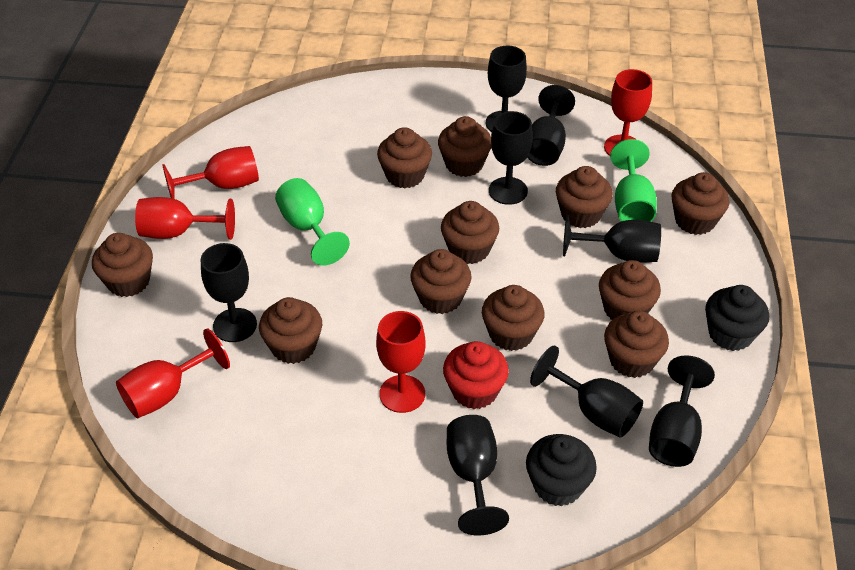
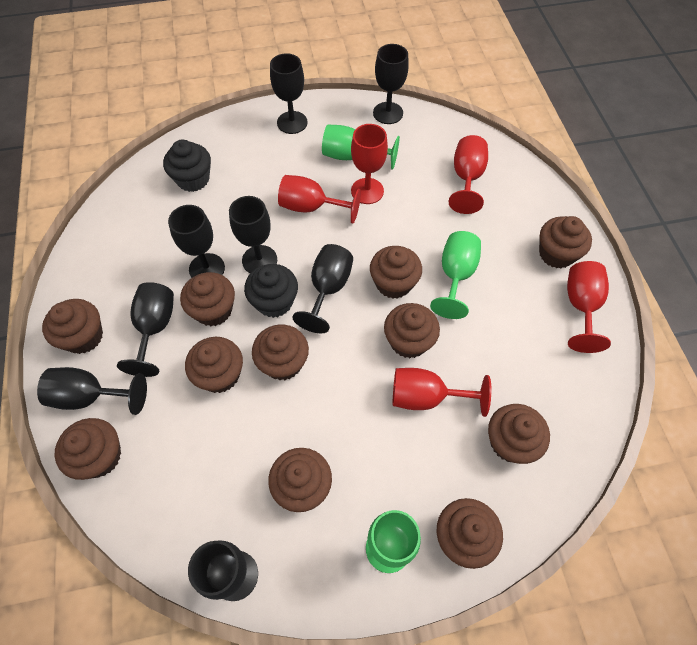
green goblet: [275,178,350,265] [610,139,657,222] = 2 -> [322,125,400,170] [366,510,421,573] [430,231,481,319] = 3
red cupcake: [443,341,509,409] = 1 -> none = 0

